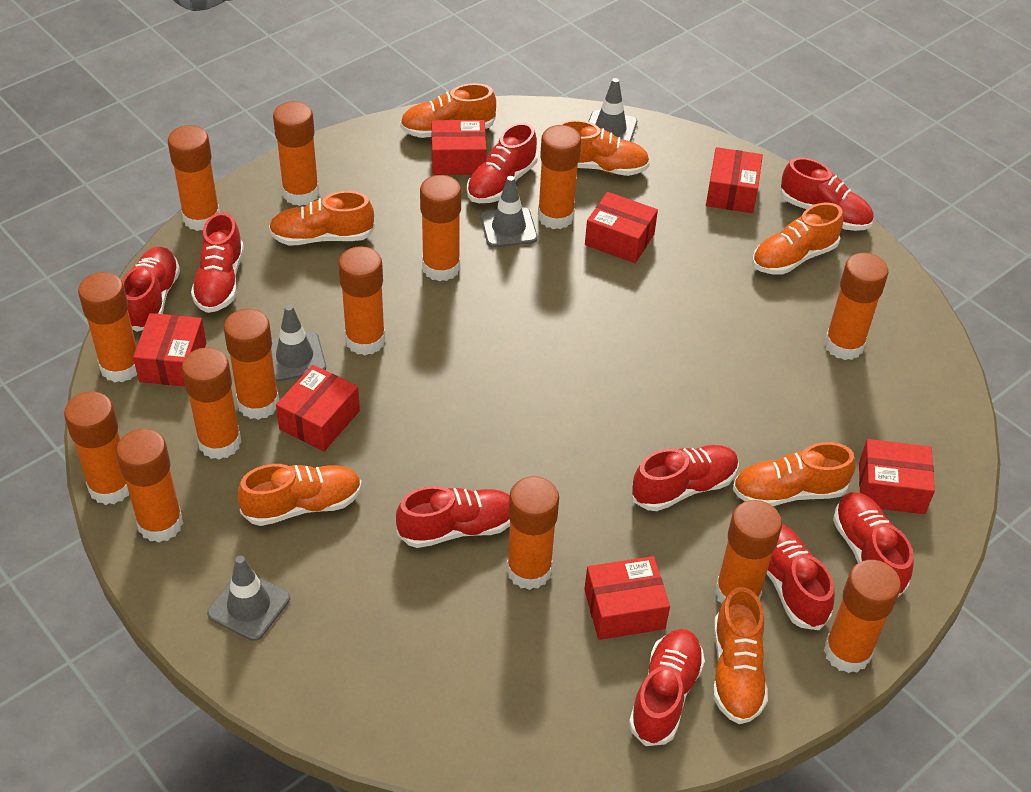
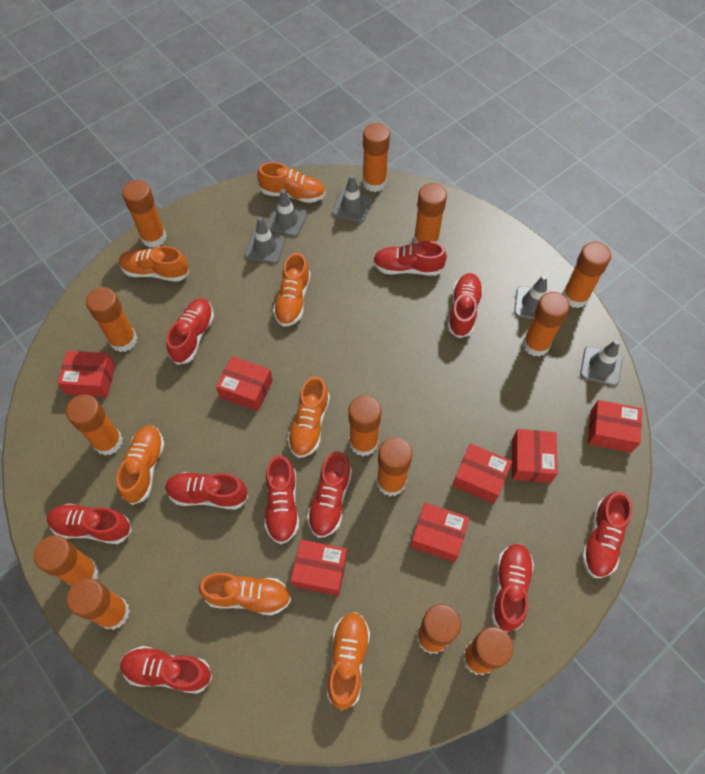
grey traffic cone: [207,555,290,641] [271,305,326,381] [481,176,537,248] [588,78,637,142] = 4 -> [245,217,285,264] [266,189,307,237] [332,175,372,223] [514,275,551,319] [580,340,623,386] = 5
orange glue stick: [64,392,129,505] [78,272,137,383] [116,429,183,543] [168,125,220,231] [182,347,242,459] [224,309,279,420] [273,101,319,206] [338,246,386,355] [420,175,461,281] [507,476,559,590] [538,125,581,229] [715,500,782,604] [824,253,888,360] [824,560,901,673] = 14 -> [34,535,99,586] [66,395,123,456] [67,578,130,630] [86,287,137,352] [122,180,167,248] [348,395,382,456] [363,123,390,192] [376,437,412,496] [414,183,447,244] [416,604,461,654] [463,627,513,676] [523,292,570,357] [562,242,611,308] = 13
red shoe: [122,246,180,332] [191,212,244,313] [396,486,510,548] [467,123,538,203] [629,629,705,746] [632,445,739,511] [766,524,835,630] [781,157,874,231] [833,492,914,597] = 9 -> [47,503,132,544] [120,646,212,694] [165,472,248,510] [166,299,214,365] [265,455,299,544] [307,451,352,538] [373,241,447,276] [448,273,483,338] [491,544,534,632] [582,492,632,578] = 10

